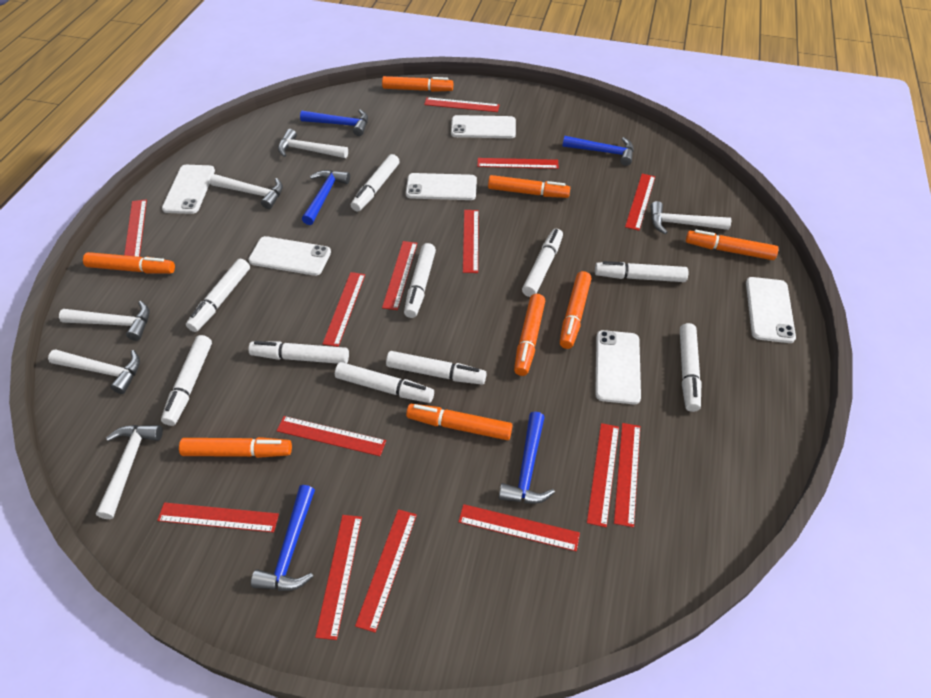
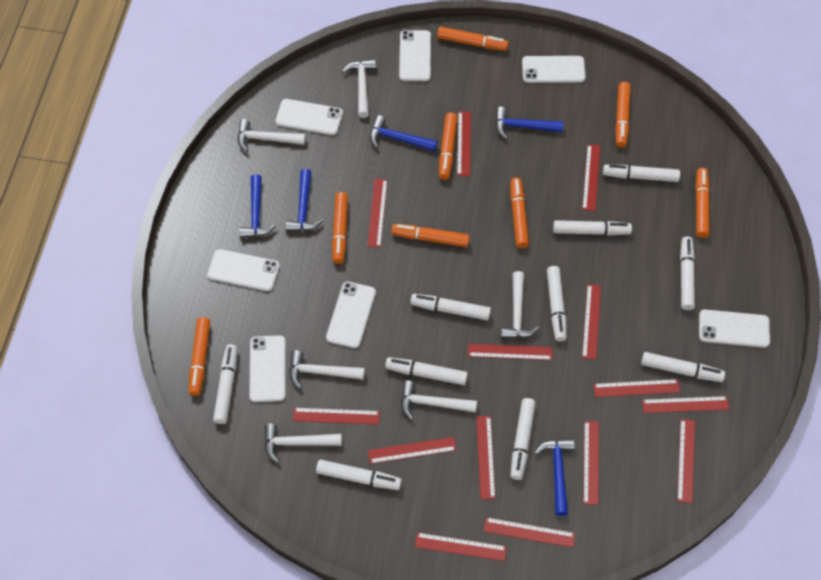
white phone: [162,165,215,214] [248,236,331,276] [406,173,477,200] [451,115,516,138] [595,330,641,404] [746,277,796,343] = 6 -> [207,249,280,291] [249,335,286,402] [275,99,343,135] [326,281,376,348] [399,30,431,81] [522,56,586,83] [699,309,770,348] = 7

